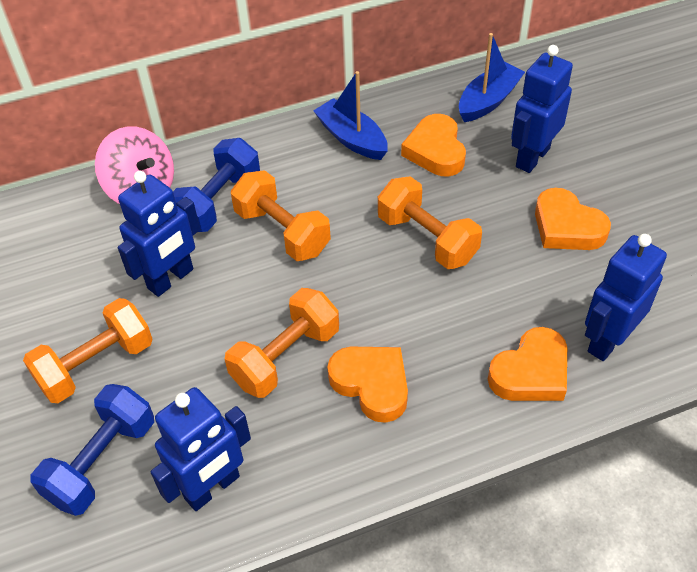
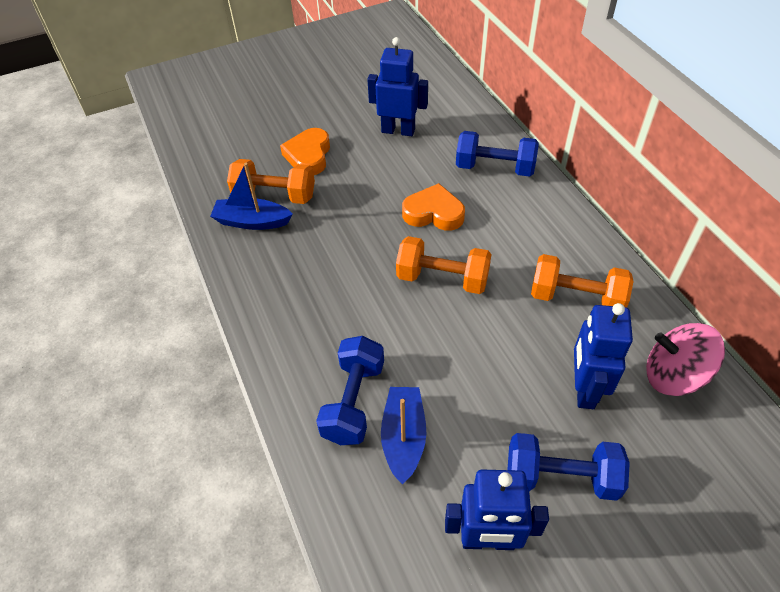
blue dumbbell: [31,384,154,516] [173,138,260,232] = 2 -> [316,336,384,445] [456,131,539,177] [507,433,630,501] = 3
blue robot: [118,171,200,297] [150,387,251,511] [511,45,573,173] [585,234,667,361] = 4 -> [367,37,428,136] [445,470,549,550] [574,303,633,409] = 3
orange dumbbell: [23,298,153,403] [225,288,339,398] [231,170,331,261] [378,176,482,269] = 4 -> [227,159,315,204] [396,236,491,294] [531,254,634,308] = 3
orange heart: [327,347,408,423] [401,114,466,176] [488,327,567,401] [535,188,611,250] = 4 -> [280,128,330,175] [402,183,465,231] = 2

